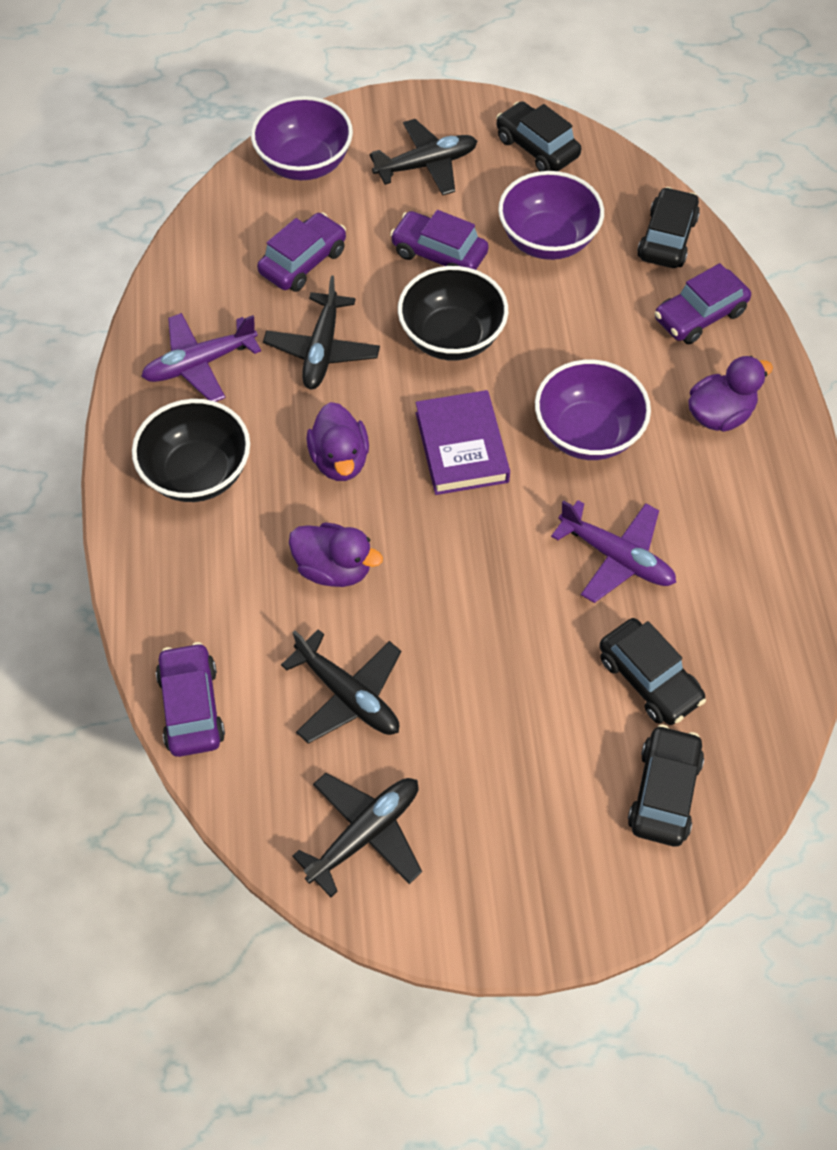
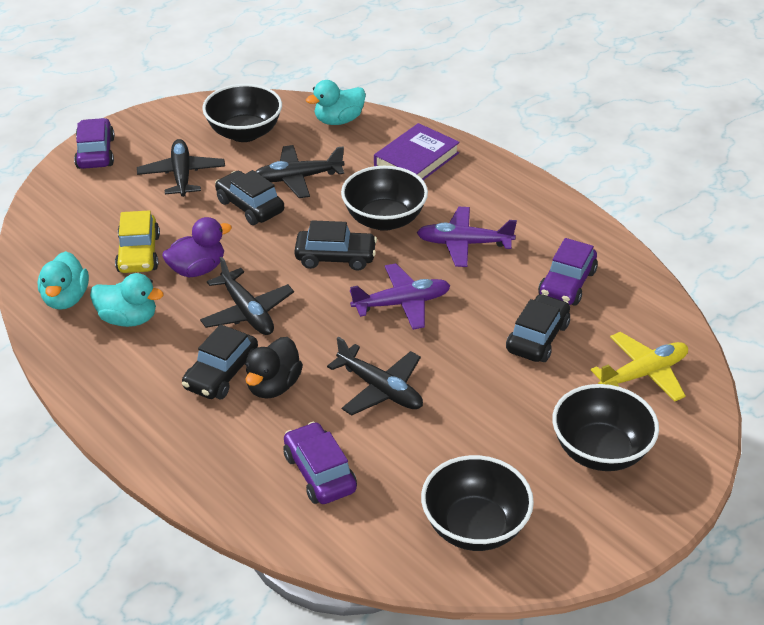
black bowl: [132,399,250,502] [398,266,508,361] = 2 -> [202,84,282,142] [341,166,428,231] [421,455,534,551] [552,384,659,471] = 4
black duck: none = 0 -> [245,337,303,399] = 1
purple bowl: [251,96,353,180] [498,171,604,260] [535,360,651,460] = 3 -> none = 0
purple car: [156,642,225,757] [257,212,346,292] [390,210,488,270] [655,263,751,344] = 4 -> [74,118,115,169] [284,422,357,504] [538,238,598,306] = 3
purple duck: [289,522,383,587] [306,402,369,481] [688,356,773,432] = 3 -> [162,217,232,277] = 1
turquoise duck: none = 0 -> [38,251,89,310] [90,273,164,327] [306,80,366,125] = 3
yellow car: none = 0 -> [115,210,160,273] = 1
yellow plane: none = 0 -> [591,332,688,401] = 1

